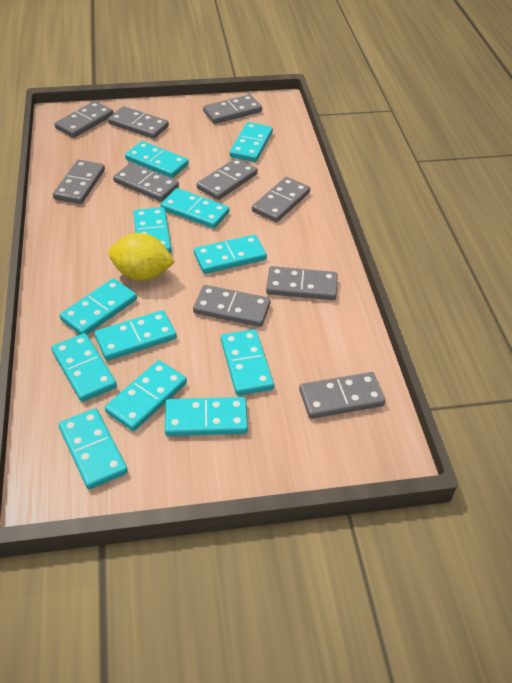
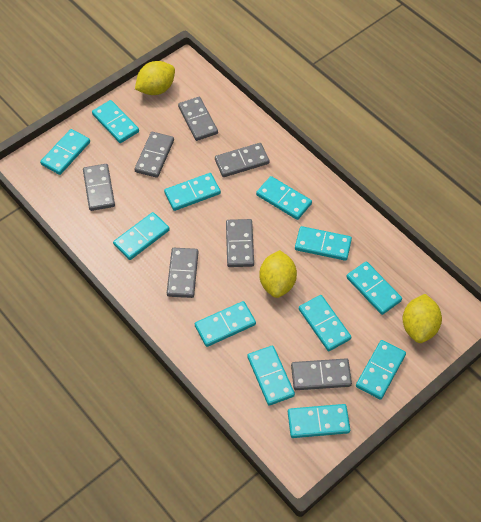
grey domino: [53,160,105,204] [55,101,114,138] [108,106,169,139] [113,162,179,202] [193,285,271,327] [197,158,258,200] [203,94,262,124] [252,177,310,222] [266,266,338,300] [299,372,386,419] = 10 -> [83,164,115,211] [134,132,174,178] [167,248,199,298] [178,97,218,141] [215,143,270,177] [226,219,254,267] [291,358,352,390] = 7
yellow lemon: [108,233,175,281] = 1 -> [135,61,175,95] [259,250,297,298] [402,294,442,343] = 3

